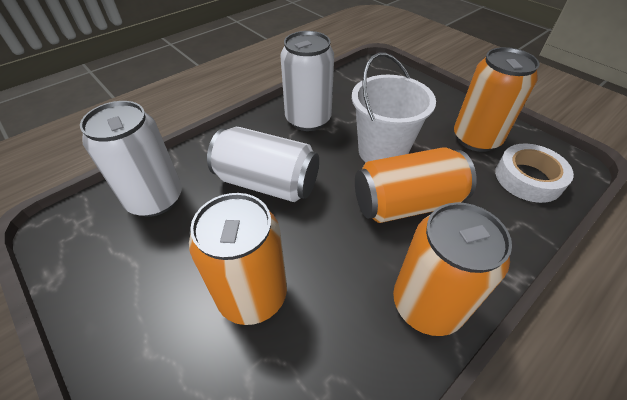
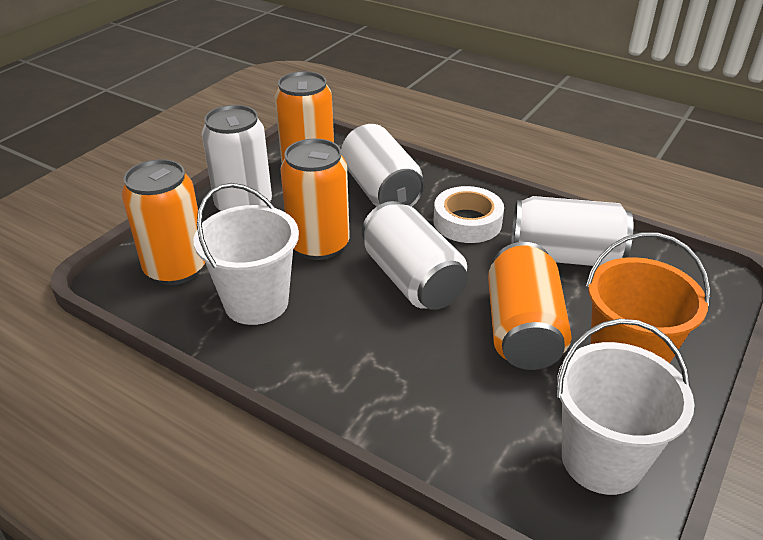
orange bucket: none = 0 -> [586,232,711,363] = 1
white bucket: [352,53,436,162] = 1 -> [194,183,299,325] [556,319,694,495] = 2
white can: [80,101,182,217] [207,127,319,202] [281,31,334,131] = 3 -> [202,105,272,211] [341,124,425,207] [362,201,468,310] [511,196,633,266] = 4

